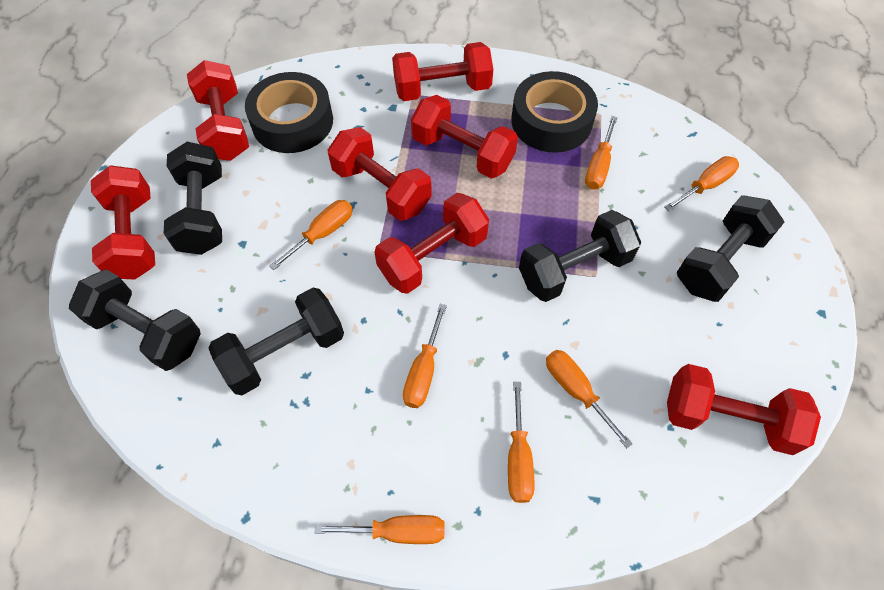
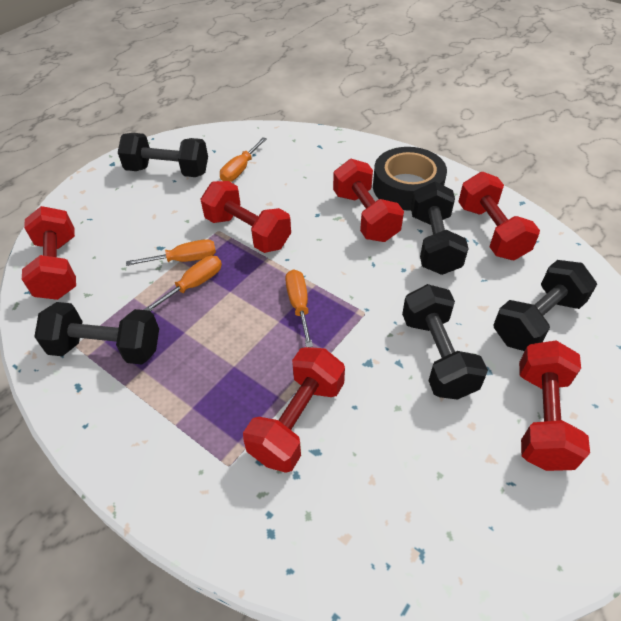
black tape: [245,72,333,153] [511,71,598,153] = 2 -> [373,147,447,211] = 1
orange screwdriver: [269,200,353,270] [314,515,444,544] [403,304,447,408] [508,381,534,503] [546,350,633,448] [585,116,617,190] [664,156,739,211] = 7 -> [126,239,216,266] [144,256,222,311] [220,138,267,182] [285,270,313,347] = 4
red dumbbell: [91,165,155,280] [187,60,249,161] [328,127,432,221] [374,193,489,294] [392,42,493,101] [411,95,518,178] [667,364,821,455] = 7 -> [22,206,76,300] [201,181,291,253] [243,347,345,473] [333,159,404,242] [458,172,540,260] [519,340,590,471] = 6

